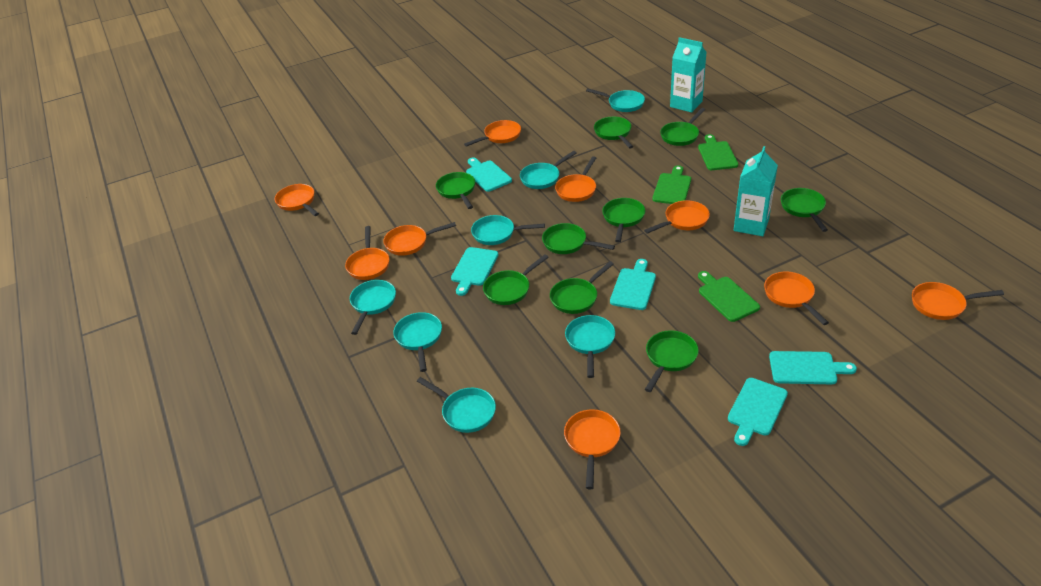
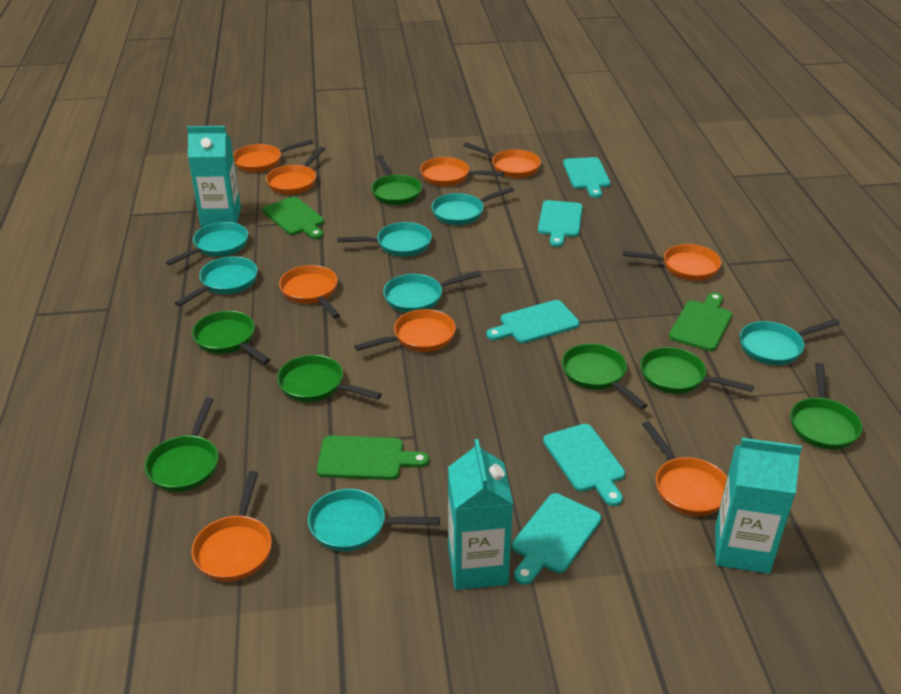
green pan: [436,172,475,209] [483,254,549,305] [542,223,615,254] [550,261,614,314] [594,117,633,149] [602,198,645,243] [645,330,699,392] [660,108,705,146] [781,188,828,232] = 9 -> [144,397,218,492] [192,311,271,364] [277,355,382,402] [371,155,422,205] [562,343,648,409] [640,347,754,394] [790,363,862,450] = 7
turquoise carton: [670,37,707,113] [734,146,778,236] = 2 -> [187,126,241,227] [448,439,513,590] [715,438,802,574] = 3

